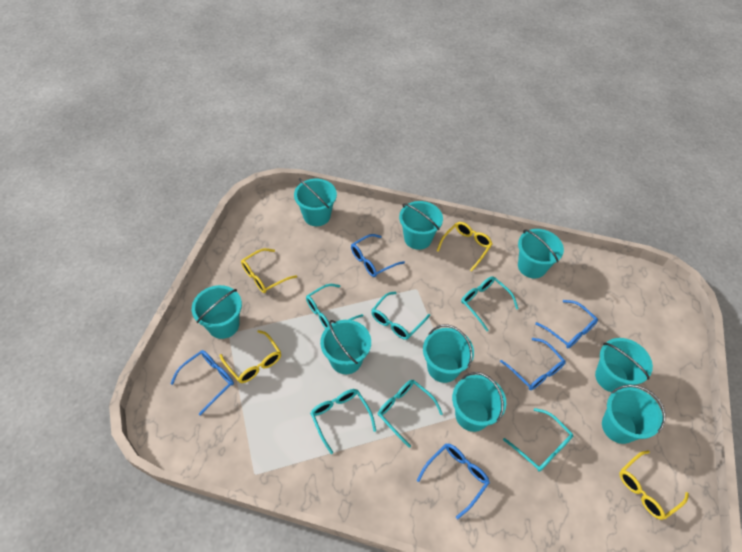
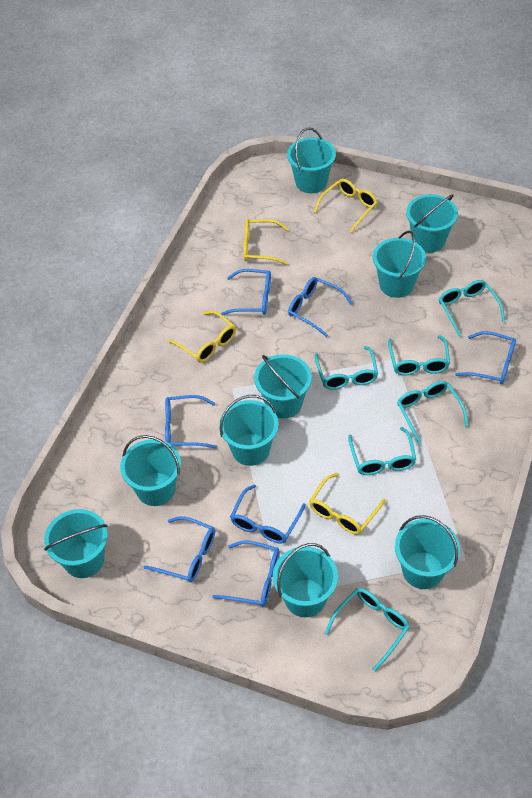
blue glasses: [170,350,234,416] [351,234,405,277] [417,443,490,519] [500,338,565,390] [535,300,598,348] = 5 -> [144,516,215,582] [165,395,217,449] [212,540,280,607] [221,269,271,315] [230,484,306,544] [288,277,353,337] [455,331,516,384] = 7

